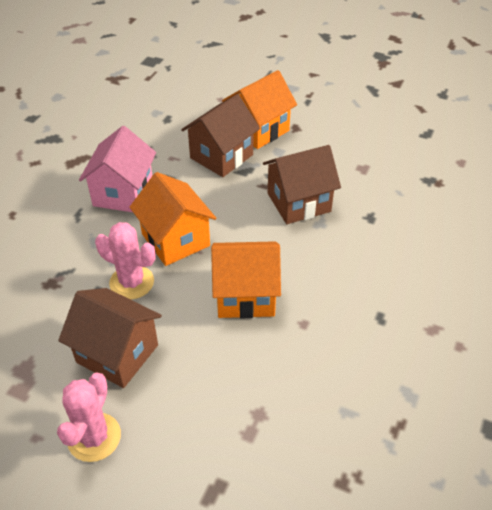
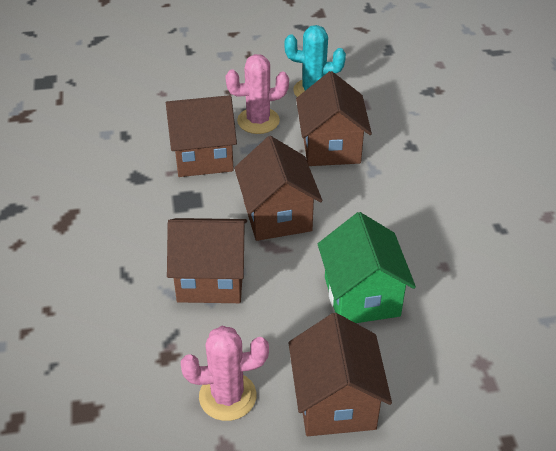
brown house: [58,288,162,388] [181,94,260,177] [263,145,341,224] = 3 -> [166,95,237,177] [167,218,247,303] [234,136,322,241] [289,313,392,436] [296,71,372,166] = 5
green house: none = 0 -> [318,212,416,323] = 1
orange house: [130,172,216,266] [211,241,281,318] [222,70,297,149] = 3 -> none = 0
pink house: [79,126,156,212] = 1 -> none = 0
turquoise cactus: none = 0 -> [284,25,346,97] = 1

